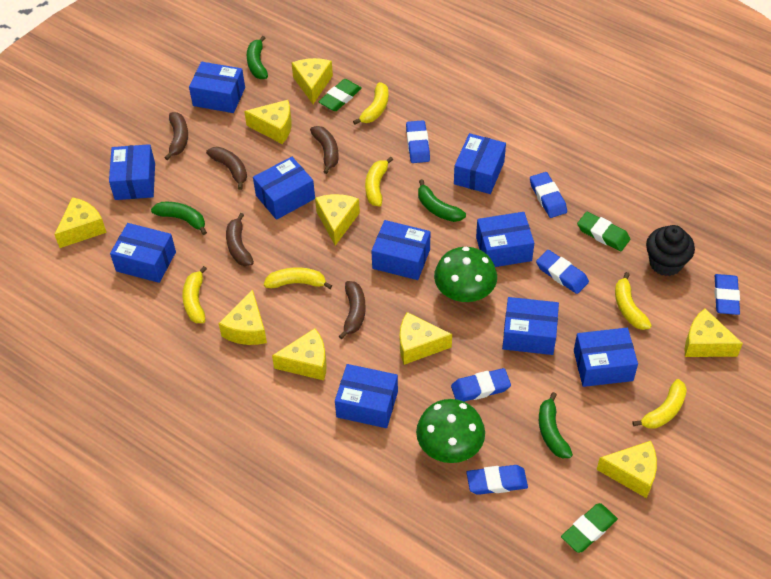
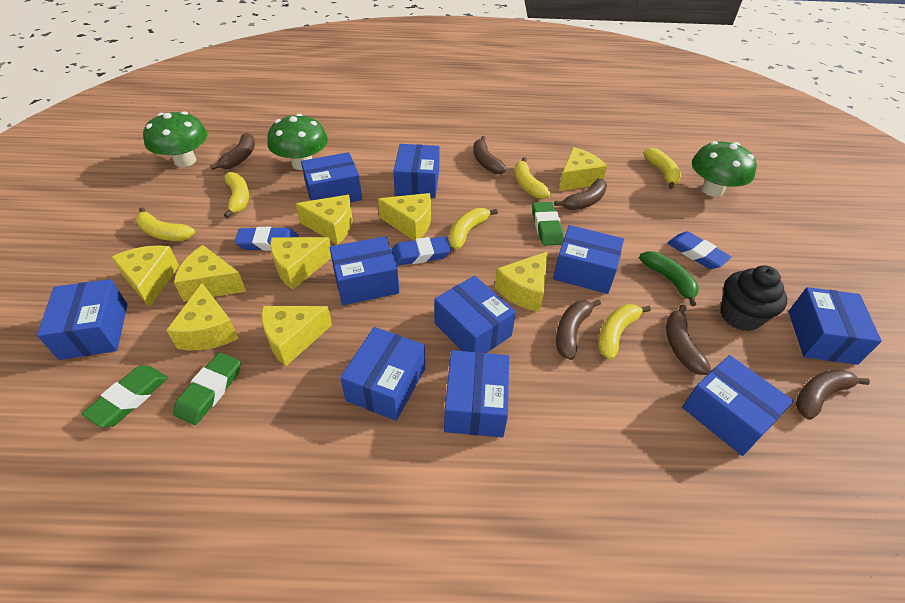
blue eraser: [406,120,430,163] [451,368,511,401] [466,465,528,495] [530,172,567,218] [536,250,589,294] [714,274,740,315] = 6 -> [235,227,299,251] [391,236,451,265] [667,231,731,269] = 3
brown banana: [164,112,188,160] [206,147,247,190] [226,213,254,266] [310,126,339,174] [339,281,366,339] = 5 -> [210,133,255,170] [473,136,507,174] [554,179,607,210] [556,299,601,360] [666,305,712,375] [796,369,870,420] = 6
green banana: [151,202,207,235] [247,36,268,79] [418,179,466,222] [539,392,573,458] = 4 -> [639,251,698,306] = 1
green mushroom: [416,399,485,463] [434,247,497,302] = 2 -> [143,111,207,167] [267,114,328,170] [692,141,757,197] = 3

